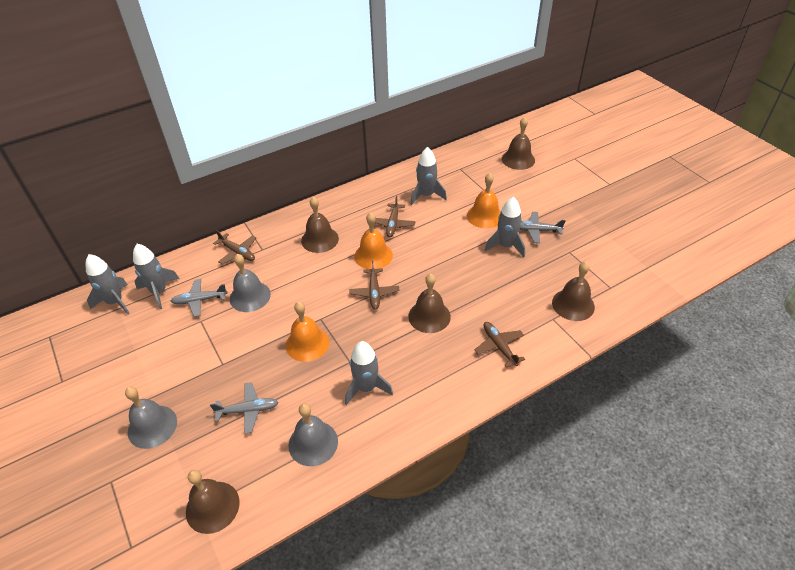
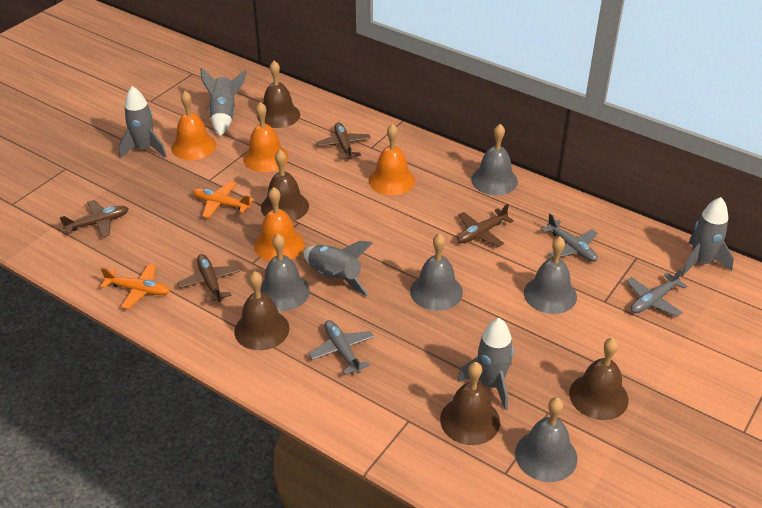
grey bell: [125,387,177,449] [230,254,271,312] [288,403,338,466] = 3 -> [260,234,310,311] [410,233,463,311] [471,124,518,195] [515,397,577,482] [524,236,577,314] = 5
orange bell: [286,302,329,362] [354,212,393,269] [467,173,501,228] = 3 -> [171,91,216,160] [243,102,289,172] [254,187,304,261] [369,124,415,195] = 4
orange plane: none = 0 -> [100,264,170,309] [193,181,254,218] = 2

